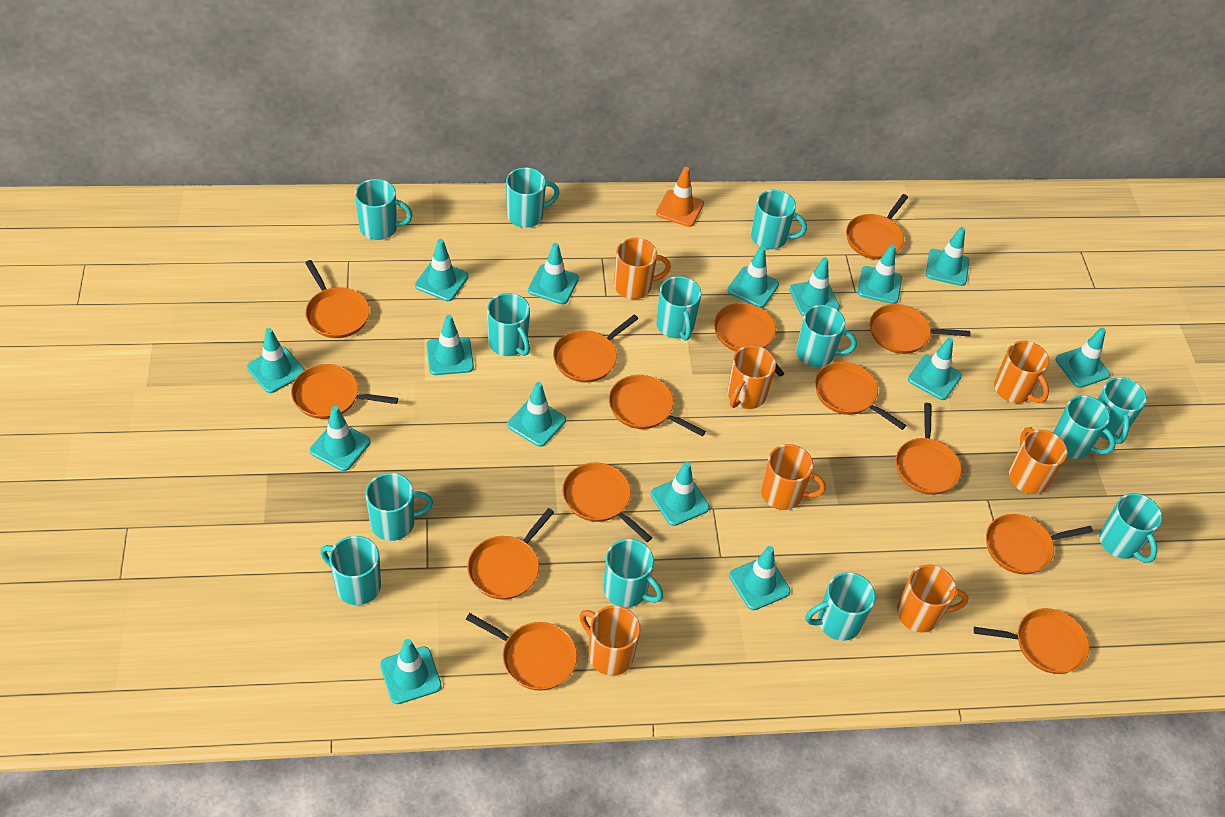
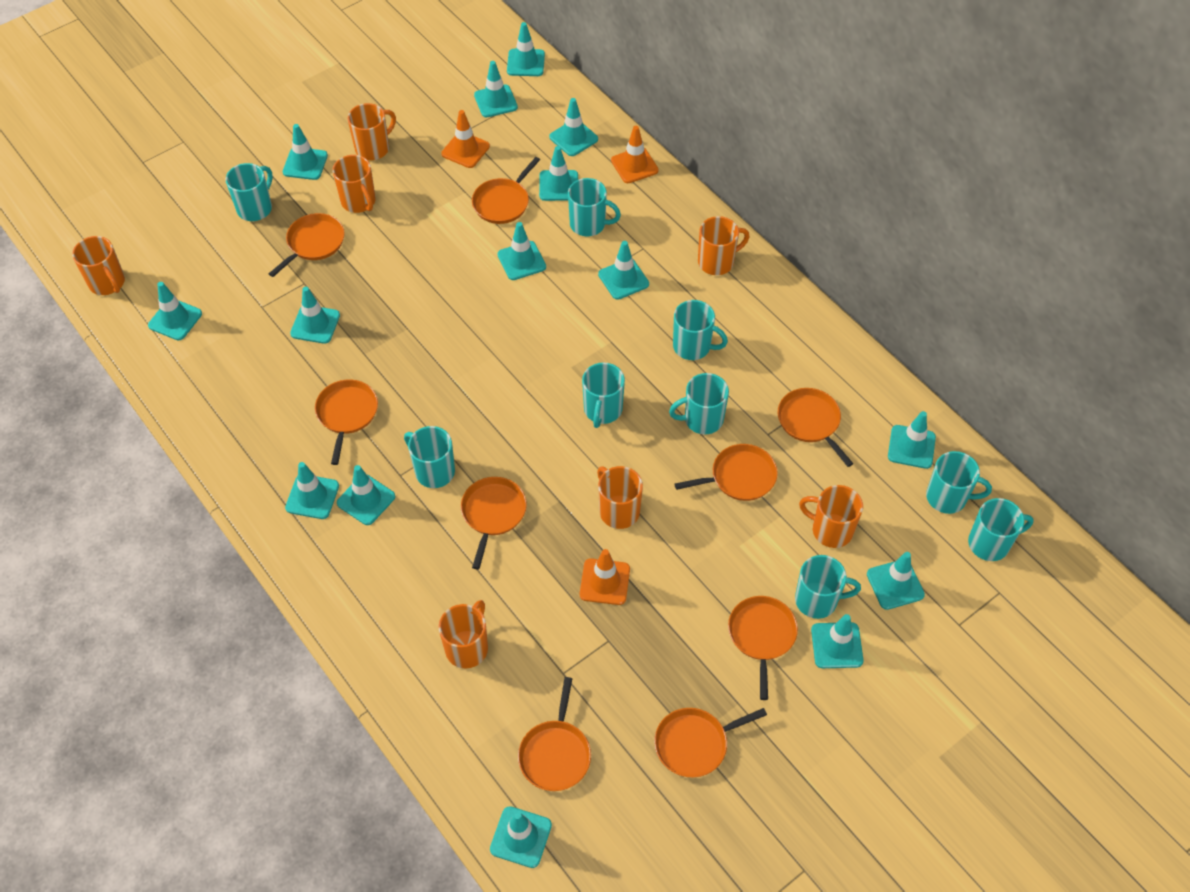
orange pan: [291,364,398,419] [305,260,370,338] [466,613,577,691] [467,508,554,599] [553,315,639,383] [562,463,652,542] [609,375,706,436] [714,303,785,377] [815,362,906,430] [846,194,908,260] [870,304,971,354] [896,403,962,495] [974,608,1089,674] [986,514,1093,574] = 14 -> [269,213,345,277] [315,379,378,465] [461,477,527,569] [472,157,540,224] [518,677,591,791] [654,708,767,778] [674,444,778,501] [728,596,798,700] [778,388,853,467] = 9
orange traffic cone: [656,167,704,227] = 1 -> [441,110,490,168] [580,549,630,605] [611,126,659,183] = 3
turquoise mug: [320,536,381,605] [355,179,413,240] [366,473,433,541] [487,293,530,356] [506,167,559,228] [603,539,663,608] [656,276,701,341] [751,190,807,249] [796,305,857,367] [806,572,876,641] [1053,395,1116,459] [1098,377,1147,444] [1099,493,1162,563] = 13 -> [225,163,273,221] [404,426,455,488] [568,178,621,236] [582,363,625,428] [669,373,729,435] [673,300,728,360] [795,555,861,619] [926,451,992,514] [968,498,1034,561] = 9

